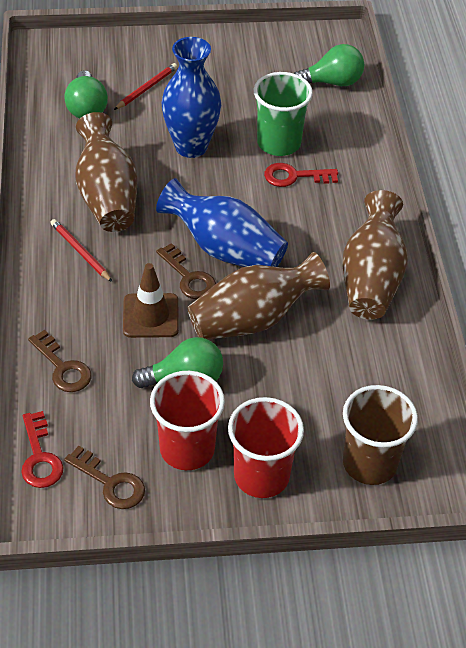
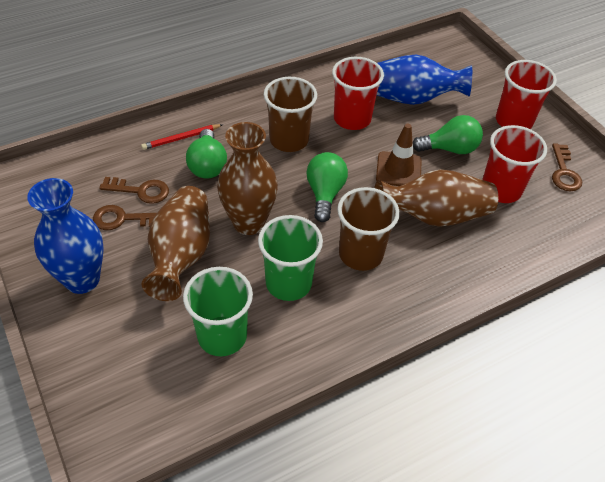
brown cup: [343,385,418,485] = 1 -> [264,77,317,152] [337,187,400,271] = 2
green cup: [254,72,313,156] = 1 -> [183,267,253,356] [258,215,323,301] = 2
red cup: [150,371,225,470] [228,397,304,498] = 2 -> [332,57,384,130] [482,125,547,203] [496,60,557,129] = 3
red key: [21,411,64,488] [264,163,338,187] = 2 -> none = 0
red pencil: [50,219,112,282] [114,63,177,110] = 2 -> [141,124,223,150] = 1

